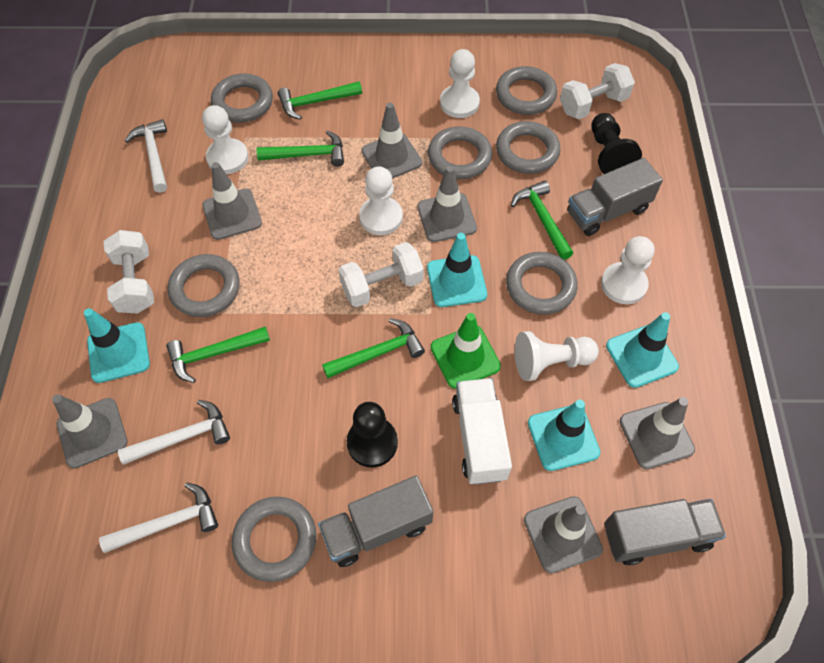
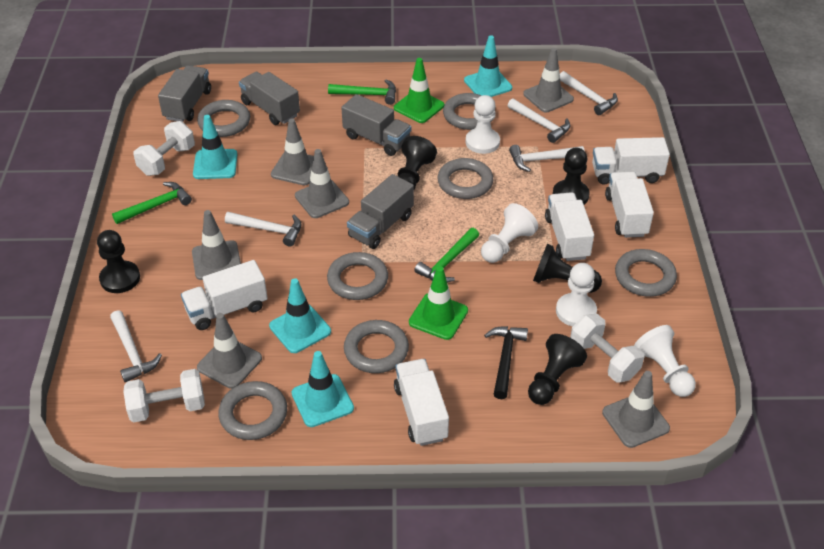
black hammer: none = 0 -> [484,326,528,399] = 1
black pawn: [347,402,398,468] [591,113,642,174] = 2 -> [97,230,140,293] [398,136,437,190] [528,334,587,405] [533,244,602,293] [553,148,590,205] = 5
green hammer: [166,326,270,383] [257,130,344,167] [278,82,362,120] [322,318,425,378] [511,180,573,260] = 5 -> [112,182,192,224] [328,79,396,105] [414,228,479,283] = 3
green traffic cone: [431,313,501,389] = 1 -> [394,58,444,123] [409,266,468,340] = 2
grey truck: [318,476,433,567] [567,158,663,236] [604,499,726,565] = 3 -> [158,65,211,122] [239,72,300,125] [341,94,411,156] [347,174,414,249] = 4
white hammer: [99,483,218,553] [118,400,230,465] [125,119,167,193] = 3 -> [110,310,162,382] [225,212,301,246] [508,98,570,143] [509,145,585,172] [560,71,618,115] = 5
white pawn: [202,105,249,174] [359,167,403,235] [440,49,480,118] [515,331,599,381] [601,236,655,304] = 5 -> [465,95,500,154] [481,203,538,263] [556,263,597,326] [634,325,696,397] = 4
white truck: [452,378,512,485] = 1 -> [181,260,268,330] [394,359,449,446] [545,192,594,261] [592,137,670,185] [605,172,654,238] = 5

